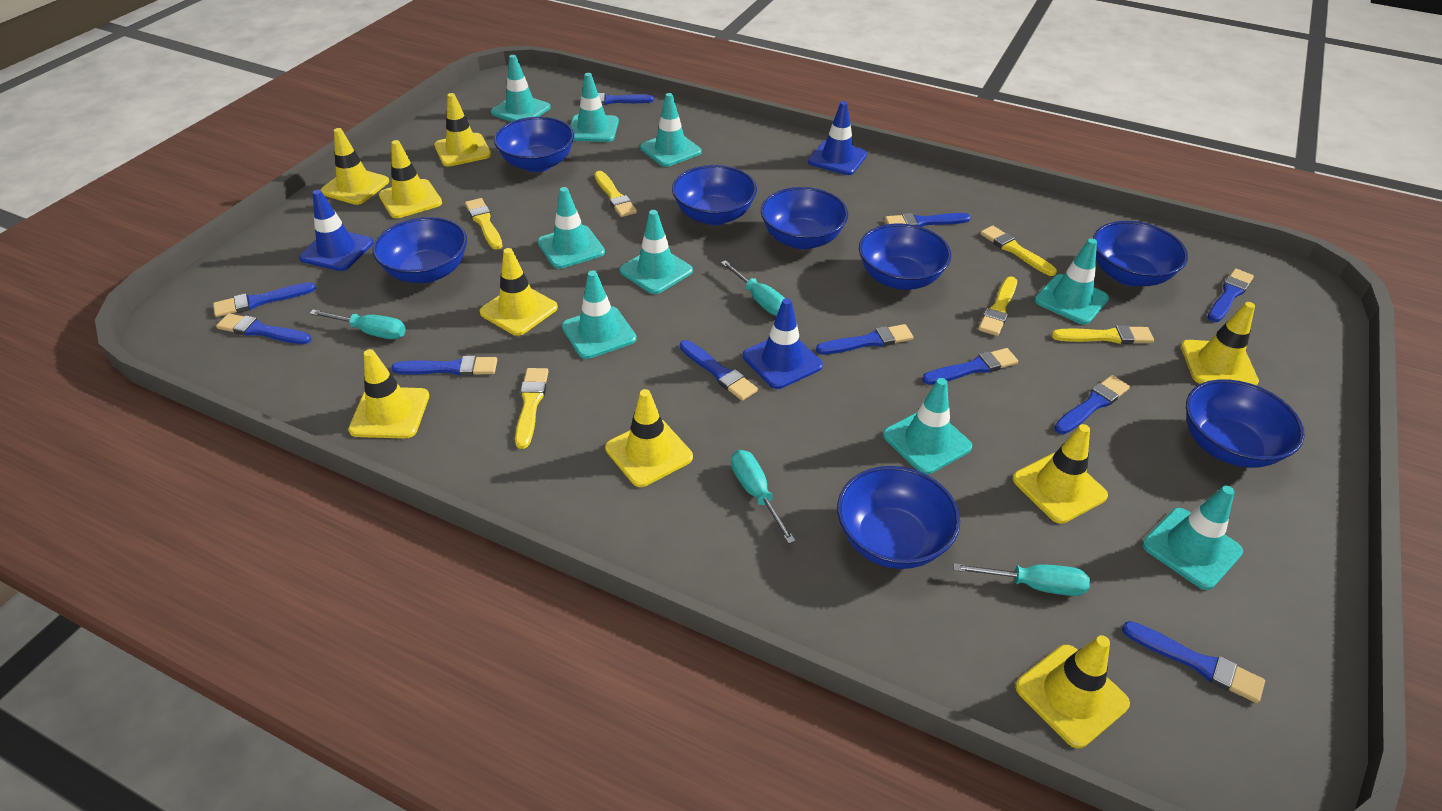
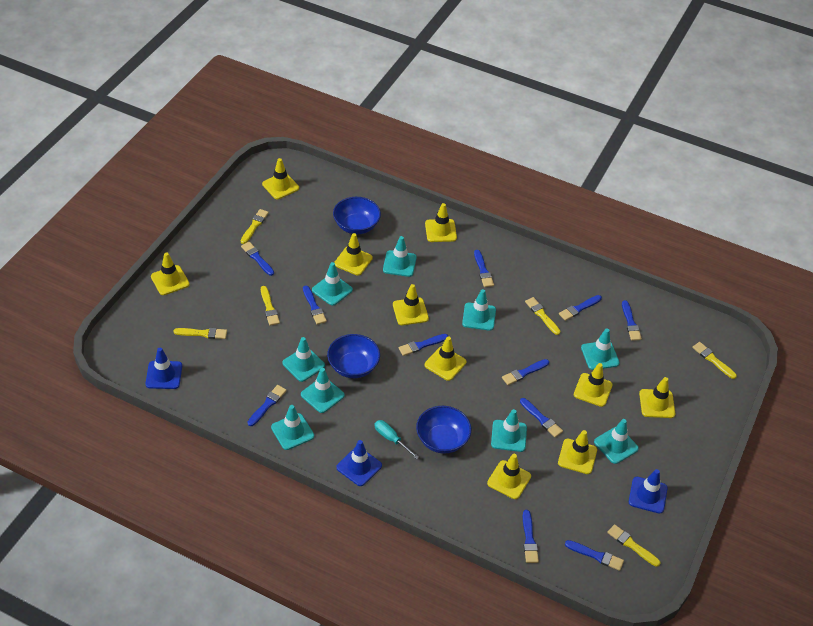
blue bowl: [373,217,467,283] [494,117,574,172] [672,165,757,225] [761,187,848,249] [837,466,960,569] [859,224,951,290] [1093,221,1188,286] [1186,379,1305,468] = 8 -> [327,334,380,378] [333,197,381,234] [416,406,471,454] = 3
turquoise screwdriver: [309,310,406,339] [721,260,785,316] [731,450,796,544] [954,563,1090,596] = 4 -> [374,420,419,459] = 1
yellow traffic cone: [321,128,389,205] [348,349,429,439] [379,140,442,218] [434,93,491,167] [480,248,558,336] [605,389,693,487] [1013,424,1108,524] [1015,635,1130,748] [1181,302,1259,386] = 9 -> [151,252,190,295] [262,158,299,199] [334,233,373,276] [393,284,429,325] [425,203,457,242] [425,336,466,381] [487,454,531,499] [558,430,597,474] [574,363,613,407] [639,377,675,418] = 10

